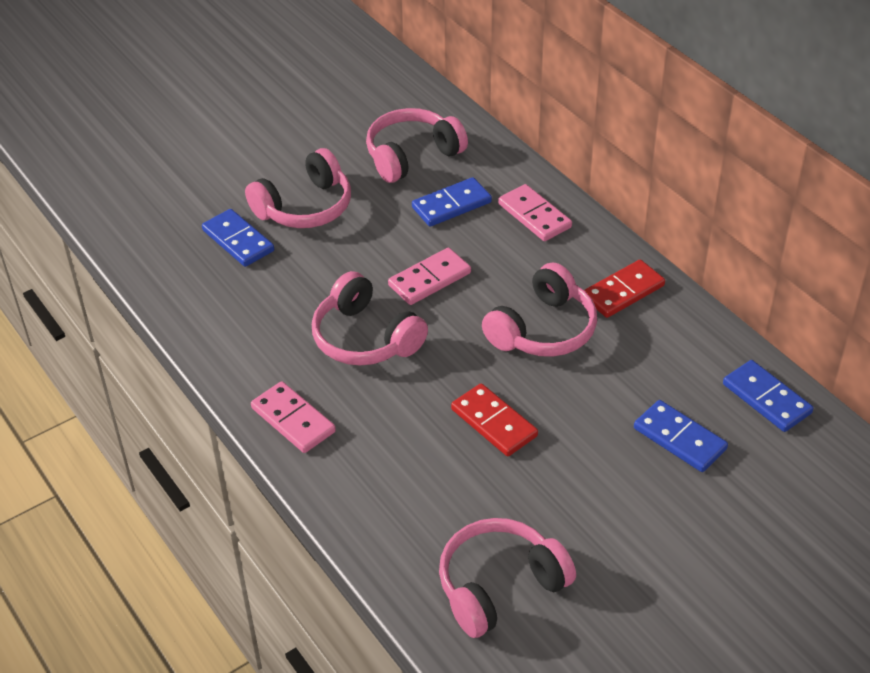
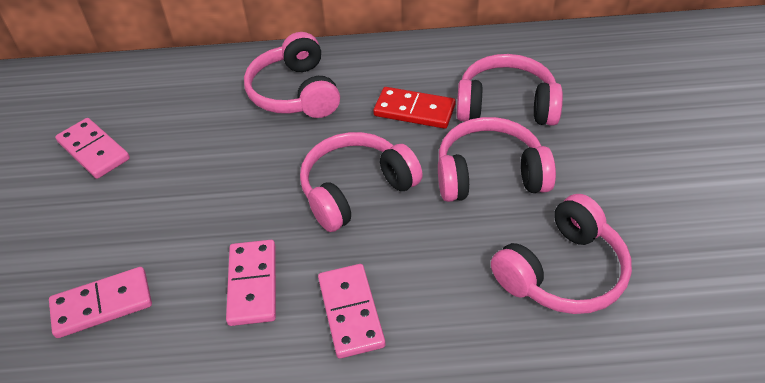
blue domino: [202,209,274,267] [412,177,492,227] [634,400,728,472] [723,360,813,432] = 4 -> none = 0
pink domino: [251,381,336,453] [388,248,471,305] [498,184,572,241] = 3 -> [49,267,152,338] [55,118,130,179] [226,240,276,326] [318,264,385,359] = 4
red domino: [451,383,538,456] [584,260,665,318] = 2 -> [373,87,456,129] = 1

